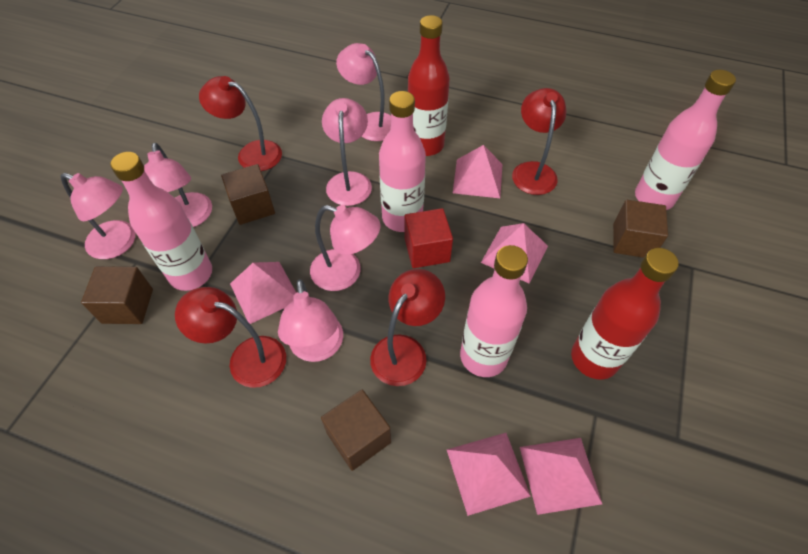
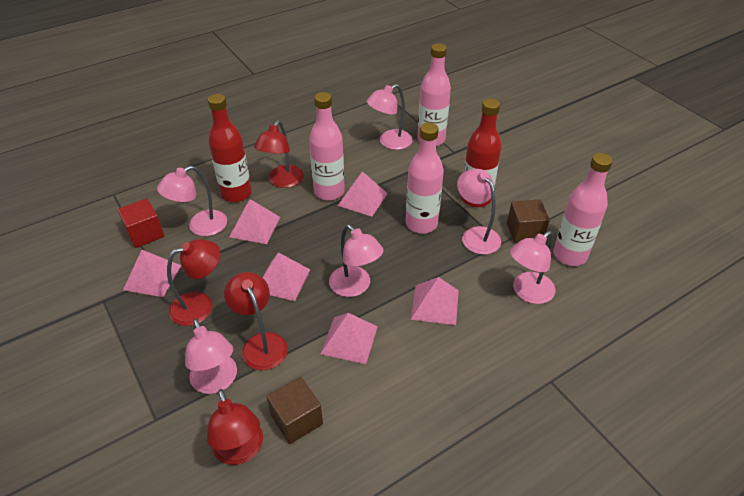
brown cube: [81,266,153,324] [221,164,275,225] [321,390,391,471] [613,200,668,258] = 4 -> [267,377,323,444] [507,200,550,244] = 2
pink pyramid: [230,262,296,324] [447,433,531,516] [453,145,503,198] [481,223,548,284] [520,438,602,515] = 5 -> [123,250,181,297] [229,199,280,244] [262,252,310,301] [320,313,378,364] [338,171,388,217] [411,277,459,325] = 6

